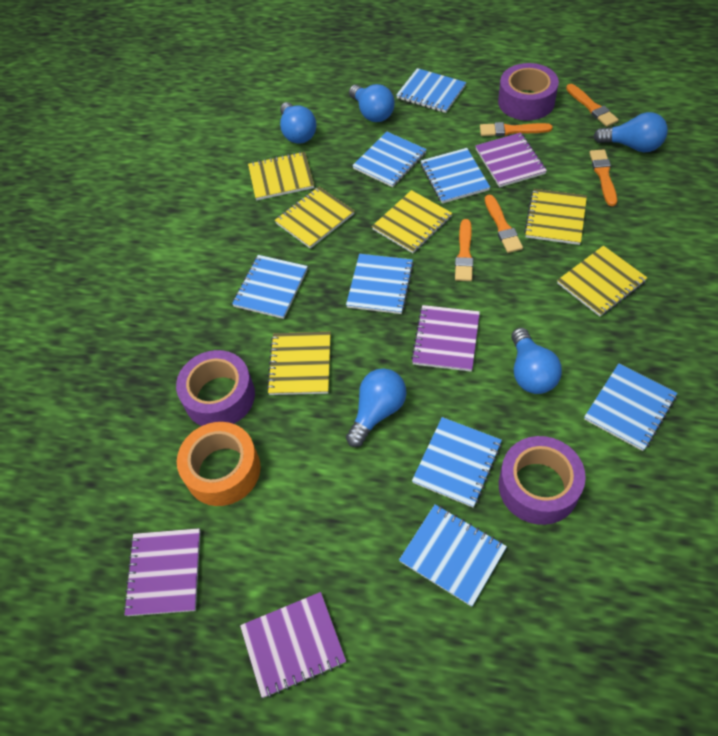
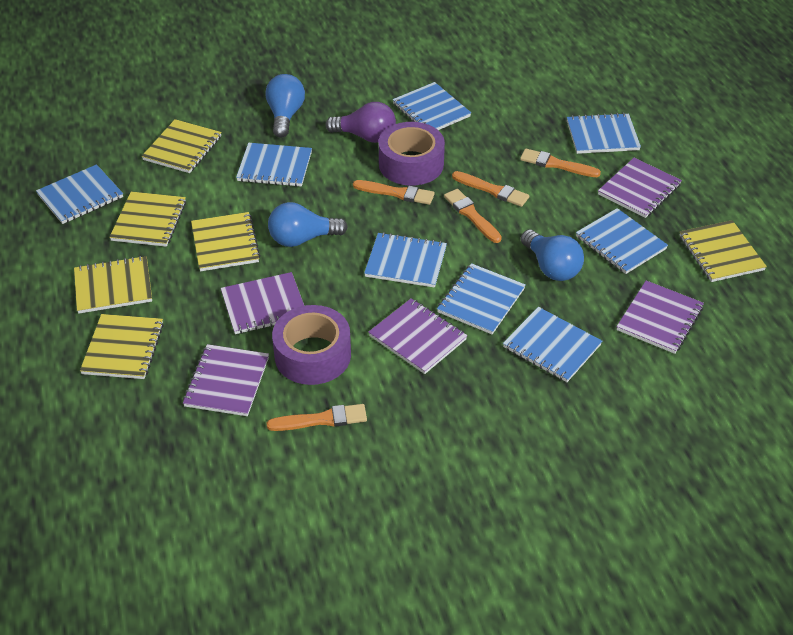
blue light bulb: [280,102,316,144] [346,368,407,447] [349,84,395,122] [511,328,562,394] [594,112,668,152] = 5 -> [265,74,305,138] [268,202,348,247] [521,230,584,281] = 3
orange tape: [177,422,261,506] = 1 -> none = 0
purple light bulb: none = 0 -> [325,102,396,143] = 1
purple notebook: [123,528,200,616] [240,592,346,698] [411,305,480,372] [475,133,547,187] = 4 -> [183,344,269,416] [221,272,304,334] [368,298,467,374] [598,158,682,218] [617,280,704,354] = 5
purple tape: [176,350,255,426] [498,63,559,120] [499,436,586,525] = 3 -> [272,305,351,385] [379,122,445,186] = 2

